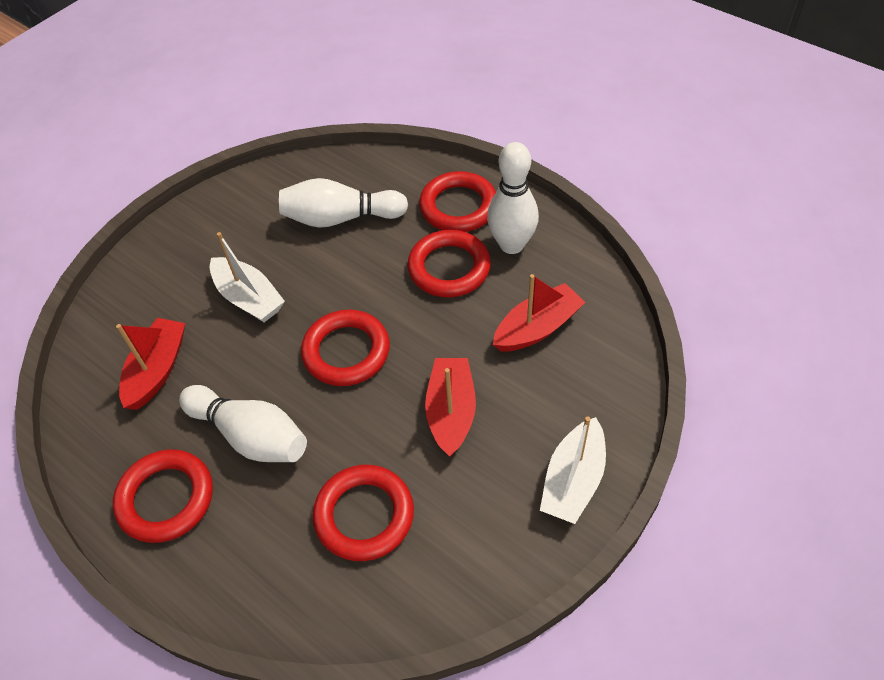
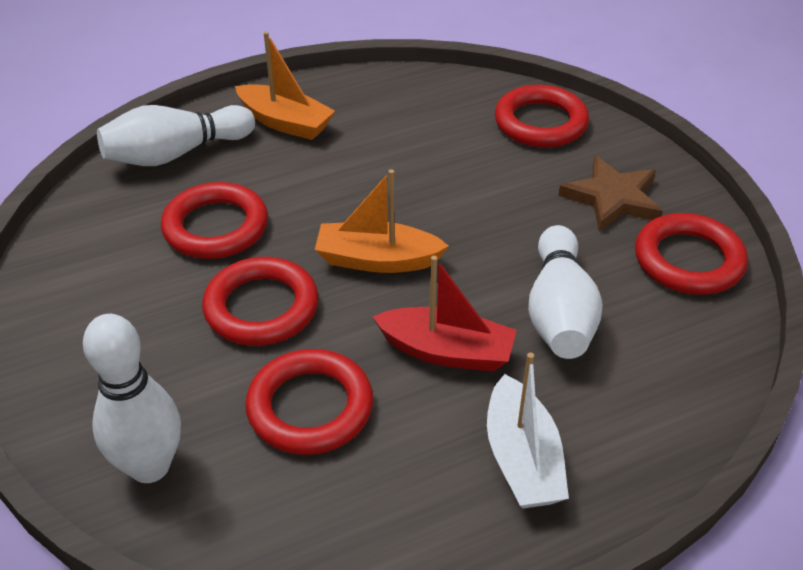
brown star: none = 0 -> [558,156,663,231] = 1
orange boat: none = 0 -> [235,32,335,140] [315,169,449,273] = 2
red boat: [116,318,185,410] [425,358,476,457] [493,274,585,352] = 3 -> [373,256,517,372] = 1
white boat: [210,232,285,322] [540,416,606,524] = 2 -> [487,353,569,509] = 1

